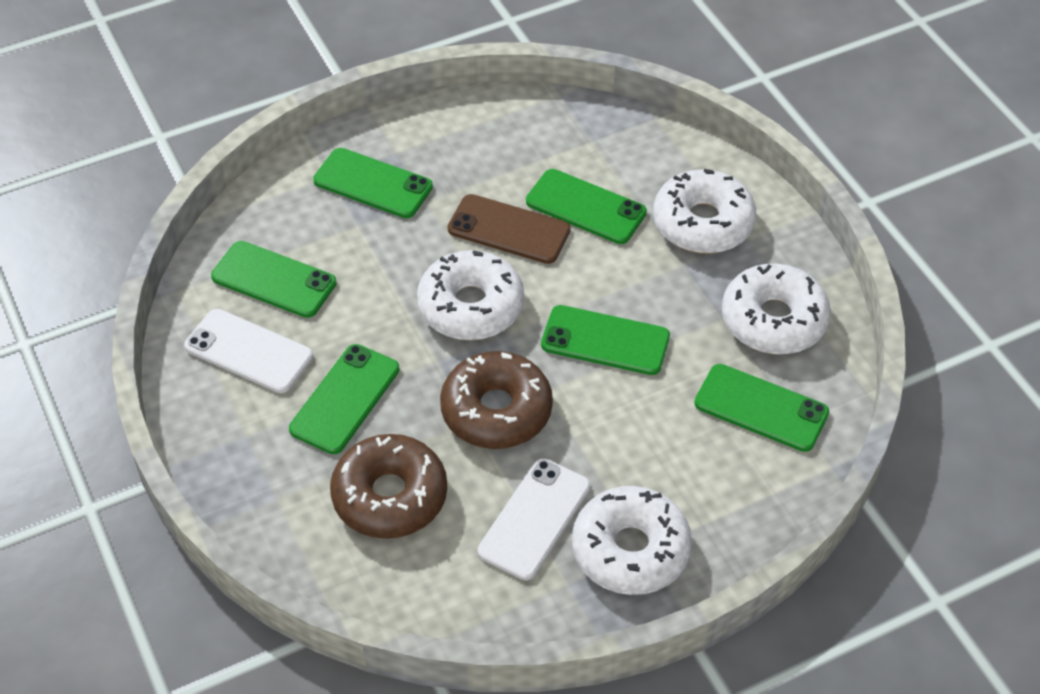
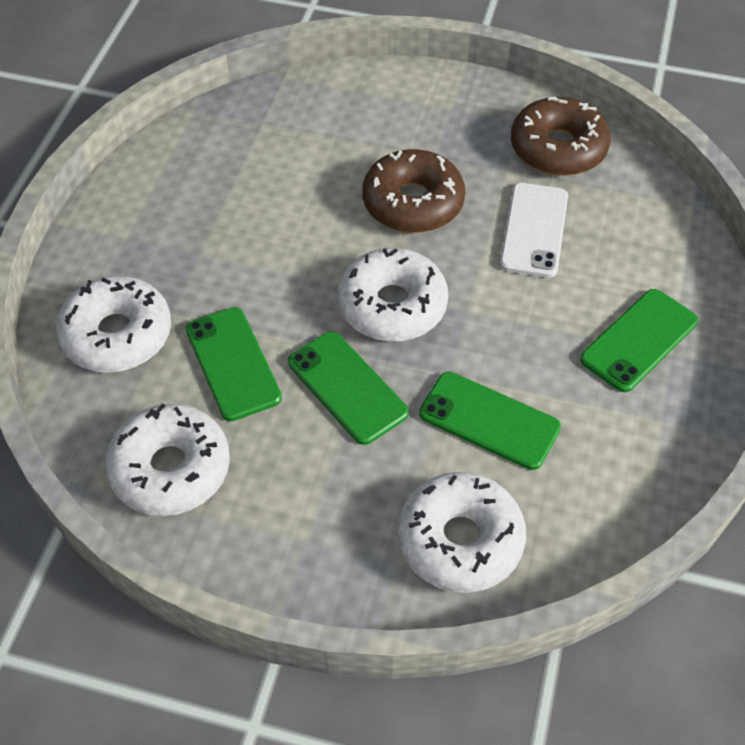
brown phone: [448,194,571,264] = 1 -> none = 0
green phone: [211,241,337,318] [289,344,400,454] [313,148,433,218] [526,169,647,244] [541,305,670,375] [695,364,829,452] = 6 -> [186,307,282,421] [288,331,409,445] [419,372,561,470] [580,289,698,392] = 4
white phone: [184,309,313,393] [478,458,591,580] = 2 -> [500,183,568,278] = 1

